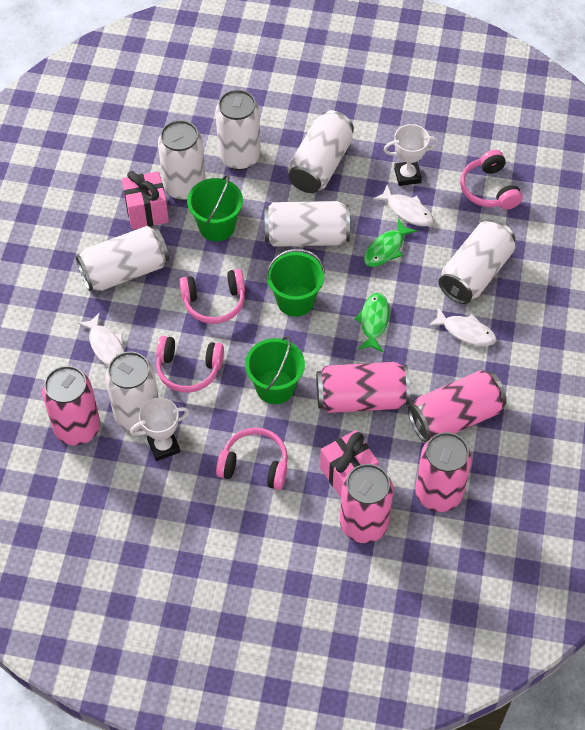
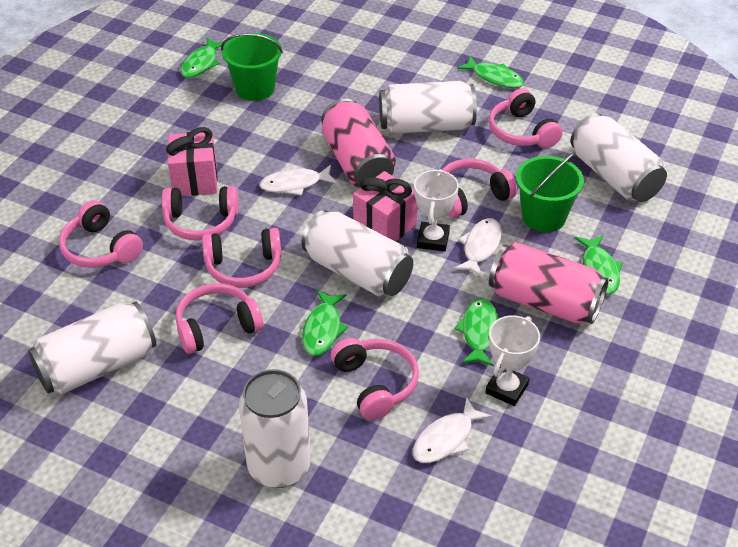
green bucket: [187,174,243,241] [245,336,305,404] [266,249,325,317] = 3 -> [221,33,283,101] [516,153,584,232] = 2
green fish: [355,293,389,352] [364,219,417,267] = 2 -> [181,37,225,78] [302,290,348,356] [454,298,498,367] [457,56,524,88] [575,235,623,294] = 5
pink can: [42,366,100,445] [316,362,410,413] [340,464,393,543] [408,370,507,442] [415,432,472,512] = 5 -> [321,99,396,188] [489,242,609,324] = 2
pink headphones: [156,336,224,393] [179,269,245,324] [216,428,288,490] [460,150,523,210] = 4 -> [59,200,143,268] [162,186,239,241] [175,283,263,354] [202,228,281,288] [331,338,419,420] [442,159,517,218] [489,88,563,148] = 7
white can: [76,226,169,291] [105,351,159,431] [158,120,206,201] [215,90,261,170] [264,201,350,247] [288,110,354,193] [439,220,515,304] = 7 -> [28,301,156,395] [239,369,311,488] [302,210,413,297] [379,81,477,134] [571,113,667,202] = 5

